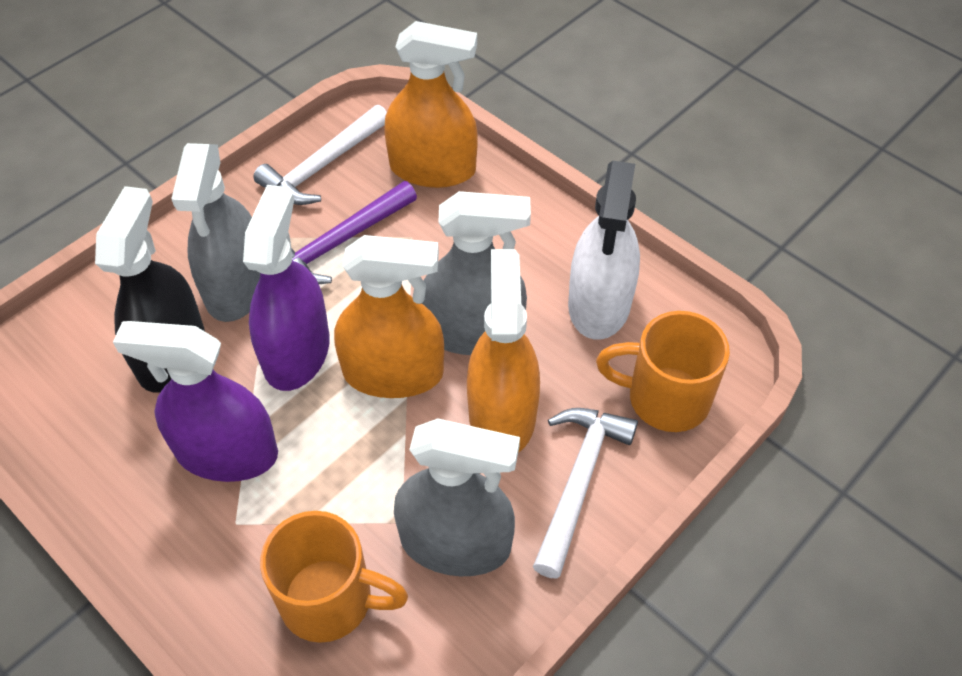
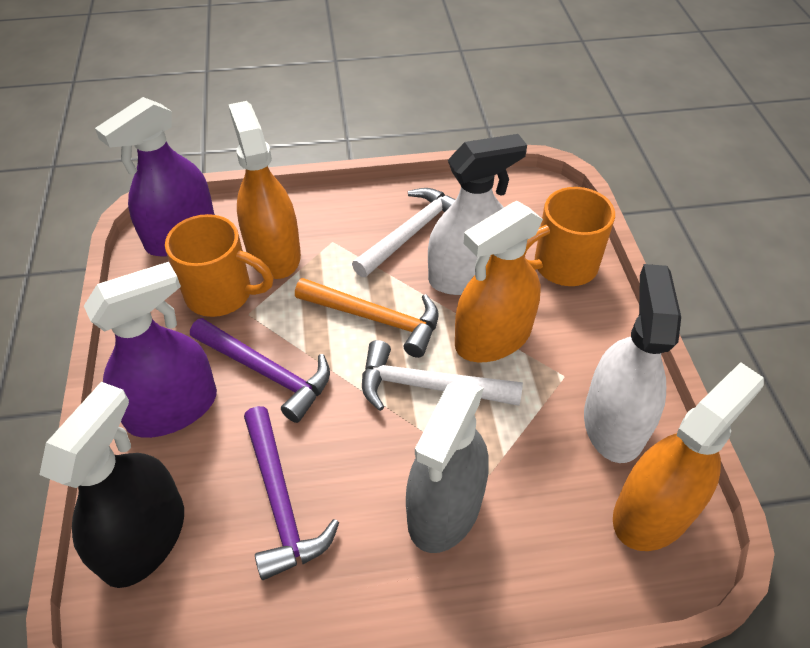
grey spray bottle: [171,143,260,322] [394,418,520,576] [422,191,531,355] = 3 -> [406,379,488,553] = 1
orange hammer: none = 0 -> [295,278,439,358] = 1
purple hammer: [291,181,417,284] = 1 -> [190,318,330,423] [244,406,339,580] = 2
white spray bottle: [568,161,640,340] = 1 -> [428,134,527,295] [584,264,681,463] = 2

